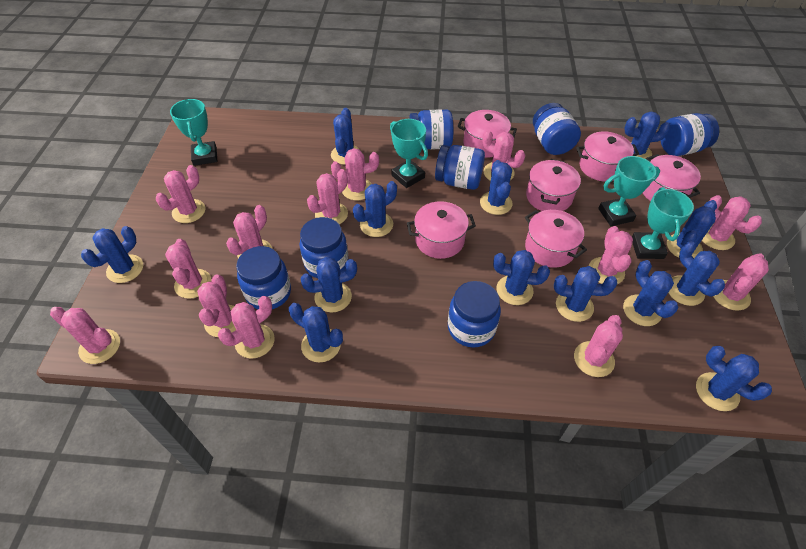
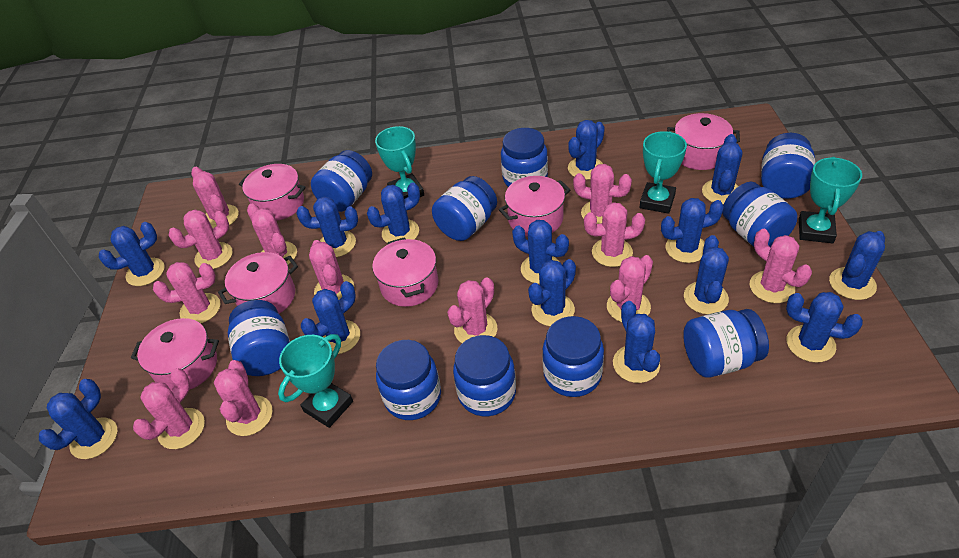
blue cactus: [81,226,143,283] [289,303,343,363] [300,257,357,313] [331,108,359,165] [353,181,397,237] [480,160,513,215] [493,250,550,305] [554,266,617,322] [623,260,678,326] [624,112,670,159] [667,200,717,258] [668,241,725,306] [696,346,772,411] = 13 -> [39,379,118,459] [99,222,165,286] [297,197,358,257] [301,281,360,354] [367,182,420,243] [512,220,569,284] [528,259,576,326] [568,120,605,180] [613,301,660,383] [661,198,724,263] [684,235,729,314] [702,134,742,204] [786,292,863,363] [829,231,885,300] = 14
blue jar: [236,246,291,309] [299,217,348,279] [409,109,453,150] [435,145,485,190] [448,281,501,348] [533,103,581,155] [660,113,719,156] = 7 -> [228,300,290,376] [311,150,372,212] [376,340,441,420] [432,176,497,241] [453,335,516,416] [501,128,548,187] [542,316,604,397] [683,309,769,378] [722,182,797,247] [761,133,815,199] = 10
pink cactus: [50,307,120,364] [156,165,205,223] [165,239,212,299] [197,275,236,337] [218,296,275,359] [226,205,272,259] [307,169,348,224] [331,148,379,200] [483,130,525,181] [574,315,623,377] [589,226,633,284] [702,195,762,250] [713,254,769,311] = 13 -> [133,368,205,449] [153,262,221,324] [168,209,233,269] [191,167,239,228] [214,360,272,436] [247,204,297,265] [309,240,354,300] [447,277,497,343] [573,164,632,224] [584,202,645,267] [607,255,653,322] [750,229,812,303] = 12

